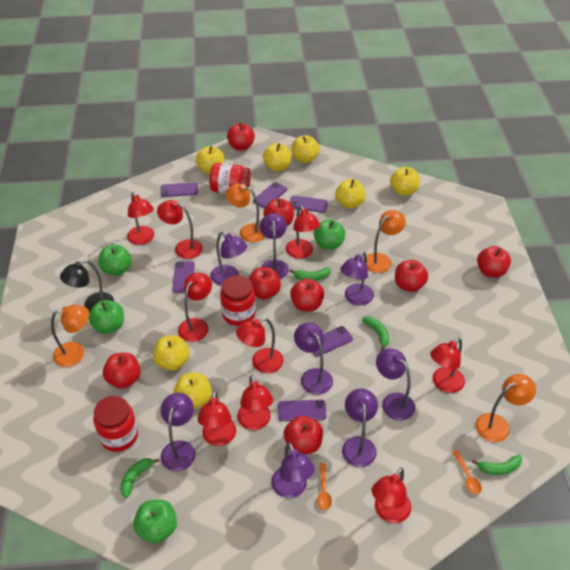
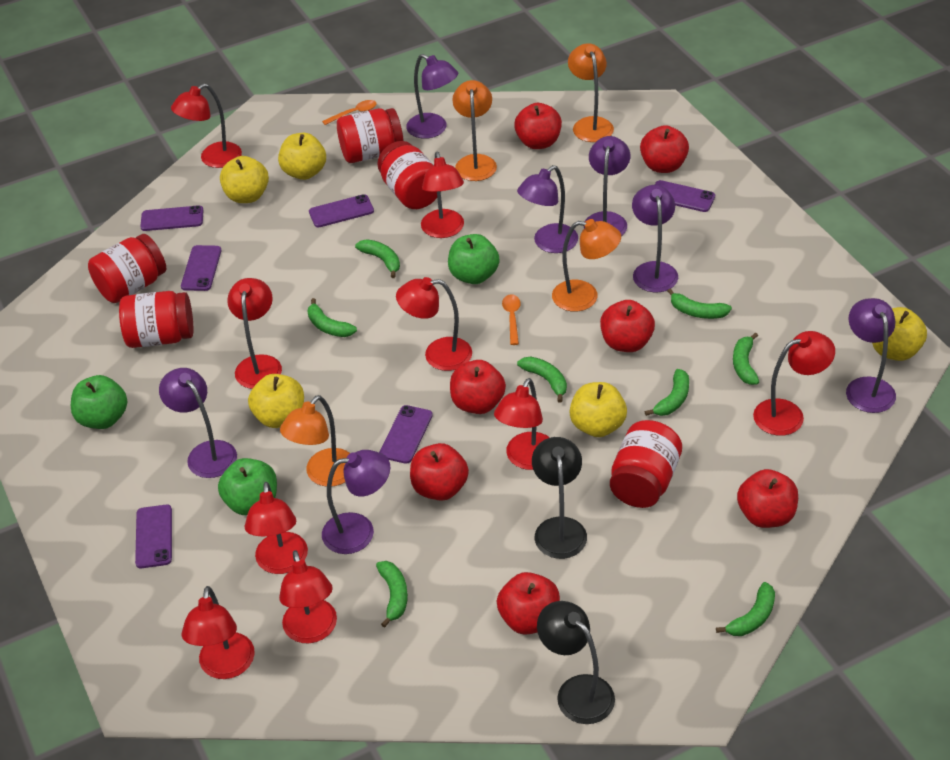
black lamp: [60,260,114,313] = 1 -> [532,437,587,559] [537,601,615,724] = 2
green apple: [89,300,124,334] [98,244,132,276] [133,500,177,544] [314,219,345,250] = 4 -> [71,375,127,429] [218,458,277,515] [448,234,499,284] = 3
green banana: [120,458,160,498] [290,267,331,281] [362,316,389,351] [472,455,522,475] = 4 -> [308,298,357,337] [355,239,400,278] [376,561,408,627] [517,356,567,403] [645,369,689,416] [668,288,732,319] [716,582,775,636] [733,332,759,385] = 8
purple lamp: [160,393,195,471] [210,232,247,286] [260,213,289,279] [271,443,315,498] [294,322,333,395] [340,251,374,305] [342,388,378,467] [376,349,415,421] = 8 -> [159,368,237,478] [322,450,390,554] [406,54,458,139] [517,165,578,253] [584,136,630,236] [632,185,678,292] [846,298,896,413] = 7
red apple: [103,353,141,389] [227,123,255,151] [249,267,281,300] [263,198,294,226] [284,416,323,454] [290,279,324,311] [395,260,428,292] [477,246,511,278] = 8 -> [410,443,469,501] [450,360,506,414] [497,572,560,635] [514,103,562,149] [600,300,655,352] [640,125,689,173] [737,469,798,528] = 7
red jar: [93,396,138,452] [210,163,251,193] [220,275,256,326] = 3 -> [88,234,166,303] [119,291,193,348] [337,108,404,163] [377,141,437,209] [610,420,682,508] = 5
yellow apple: [153,335,190,370] [173,373,212,409] [196,146,225,174] [263,143,291,171] [292,135,320,163] [335,179,365,208] [390,167,420,196] = 7 -> [220,156,269,203] [248,374,304,428] [278,133,326,180] [570,382,627,437] [872,307,927,361] = 5

